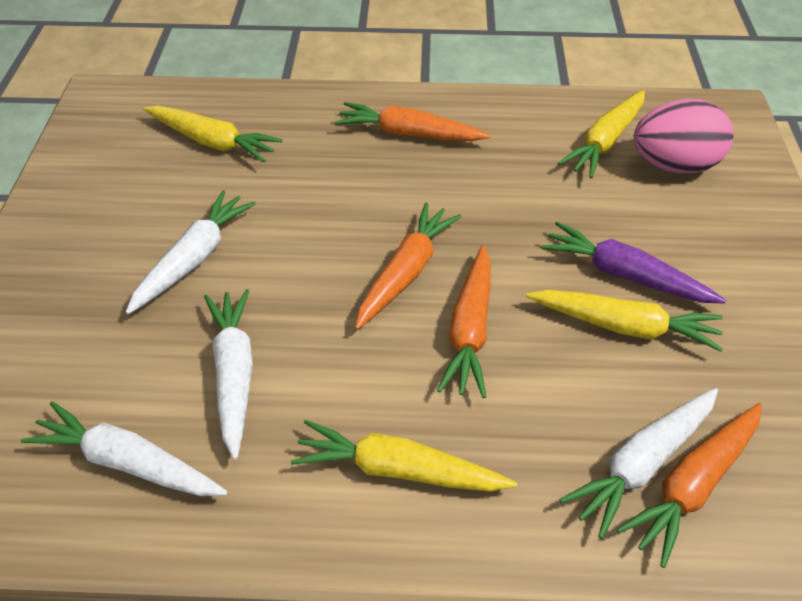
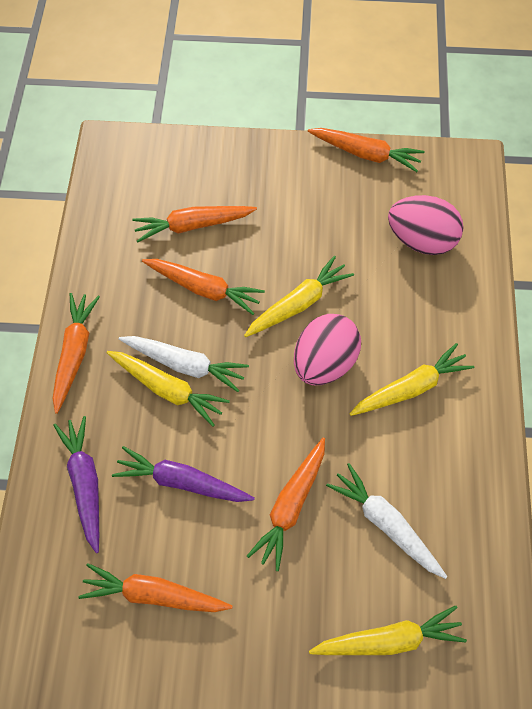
orange carrot: [335,102,490,141] [355,203,462,330] [437,245,491,398] [617,403,762,568] = 4 -> [52,293,100,414] [78,563,233,612] [132,206,257,242] [142,259,265,315] [247,437,325,571] [308,128,425,172] = 6
pink egg: [634,99,733,173] = 1 -> [294,314,361,385] [388,195,463,255] = 2
purple carrot: [541,222,726,303] = 1 -> [53,416,99,553] [112,446,255,502] = 2
white carrot: [21,401,228,496] [126,190,256,314] [204,289,253,459] [559,388,718,539] = 4 -> [119,336,249,392] [326,463,447,579] = 2

